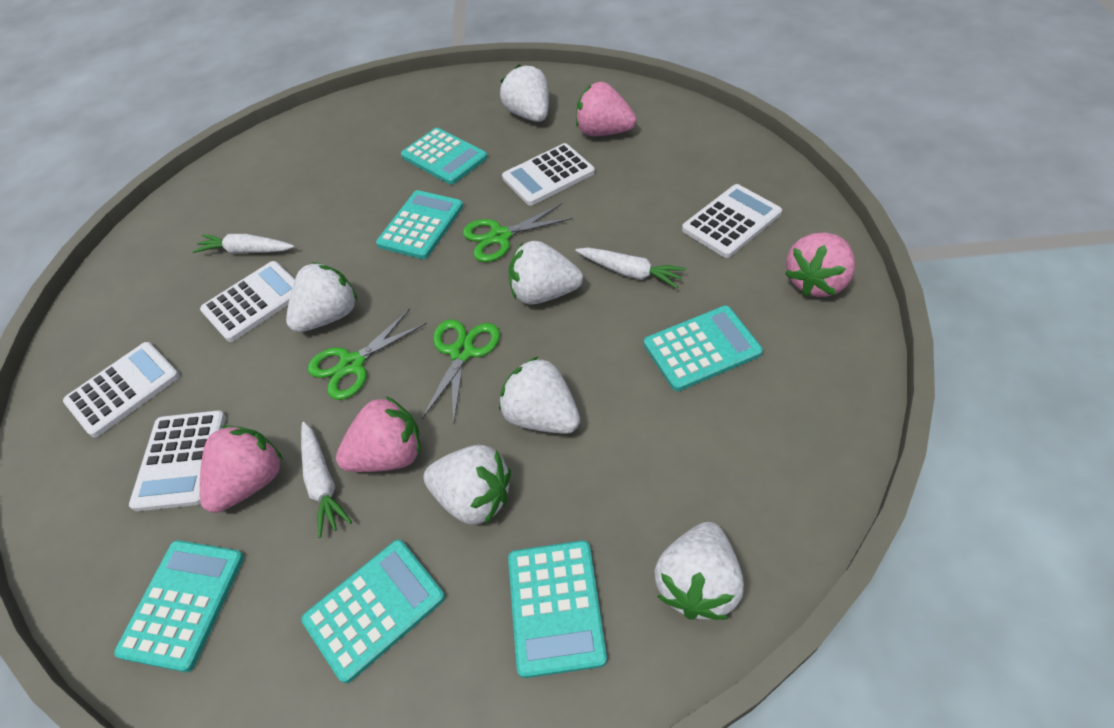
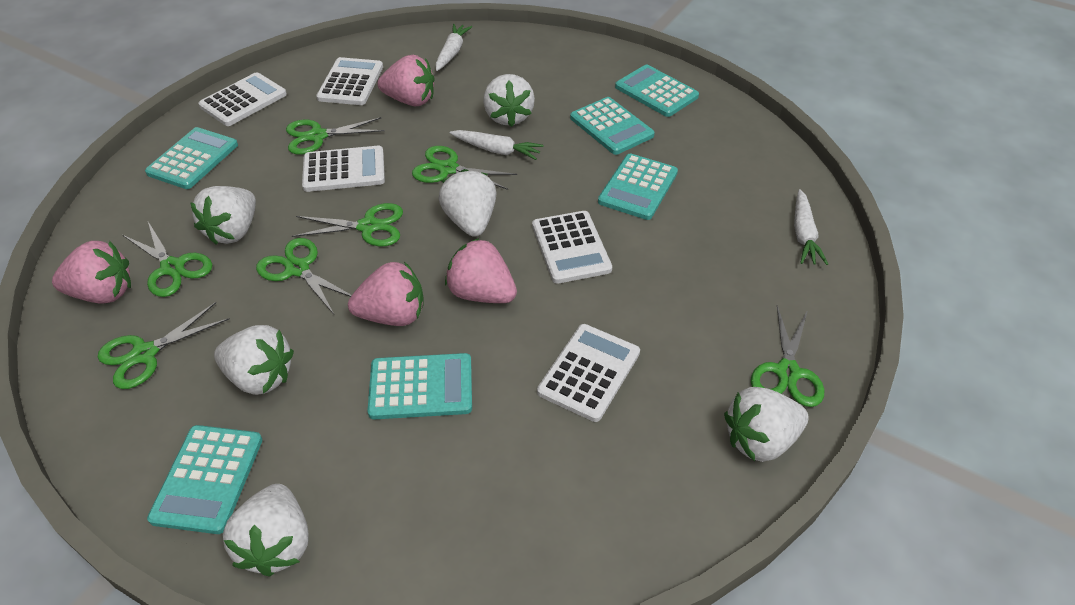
green scissors: [308,308,427,400] [422,319,500,424] [463,203,573,262] = 3 -> [98,302,229,389] [123,222,212,297] [256,238,352,314] [286,117,385,155] [292,203,403,246] [412,146,517,190] [751,306,824,407] = 7

